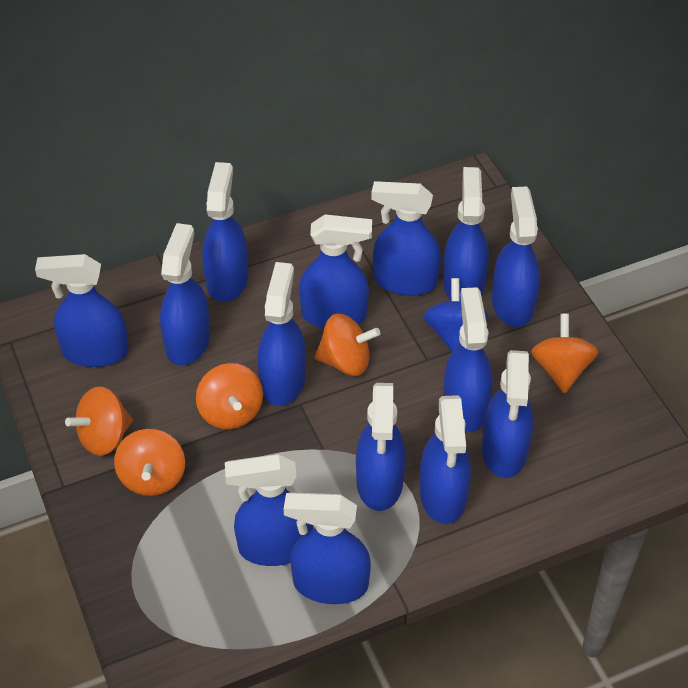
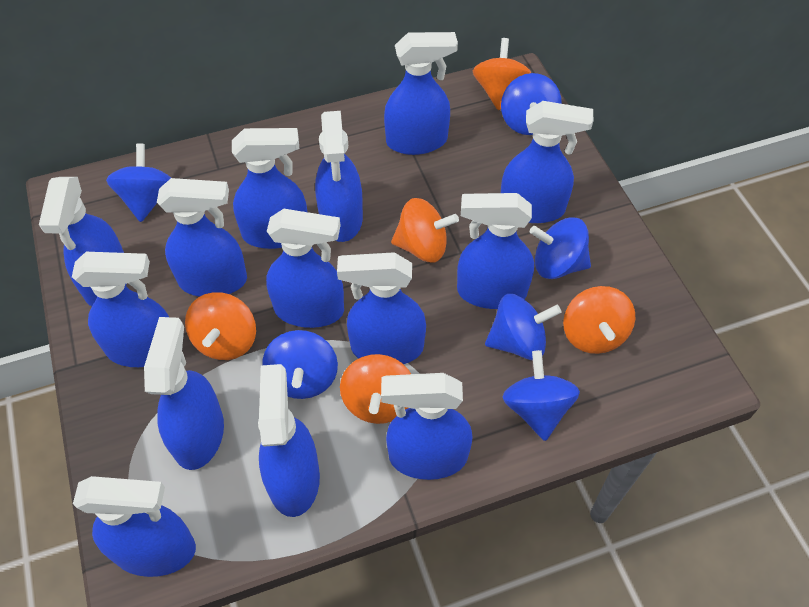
blue spinning top: [423,278,488,352] = 1 -> [106,143,171,222] [262,330,338,399] [485,294,561,360] [501,73,562,135] [503,350,580,441] [530,217,591,279] = 6

